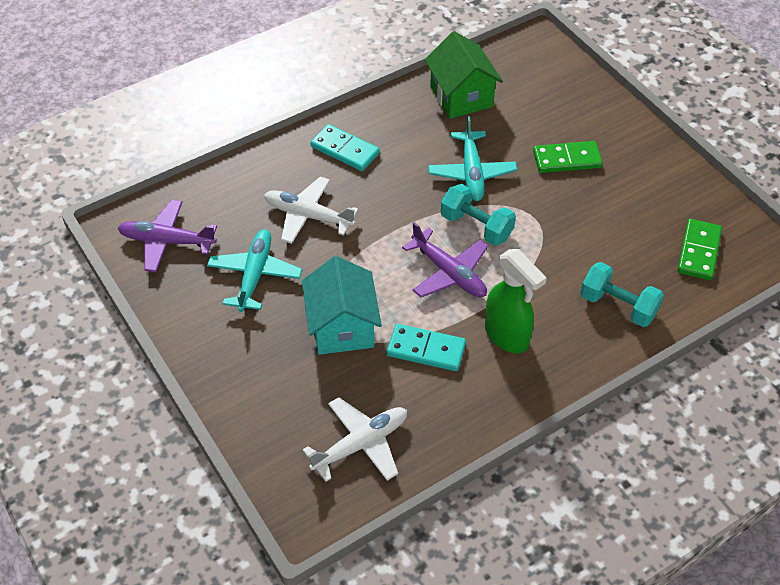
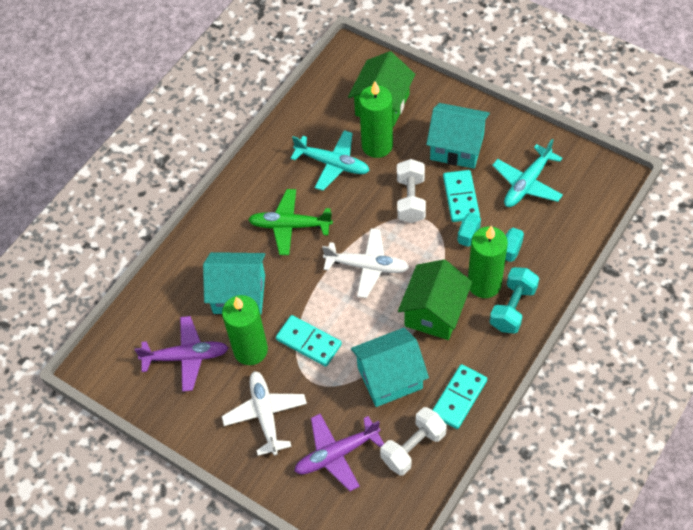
green candle: none = 0 -> [222,295,268,365] [359,81,393,158] [468,226,508,298] = 3
green domino: [533,141,603,173] [678,219,722,280] = 2 -> none = 0
green house: [425,31,503,119] = 1 -> [348,51,415,127] [398,260,472,340] = 2
green plane: none = 0 -> [248,189,333,255] = 1
green spray bottle: [485,249,547,353] = 1 -> none = 0
turquoise domino: [311,124,380,171] [387,324,466,371] = 2 -> [276,315,342,367] [433,364,487,429] [443,170,480,222] = 3
turquoise house: [302,256,382,355] = 1 -> [203,252,265,315] [351,328,429,407] [426,103,490,169] = 3
white dumbbell: none = 0 -> [380,407,447,475] [397,159,426,223] = 2

